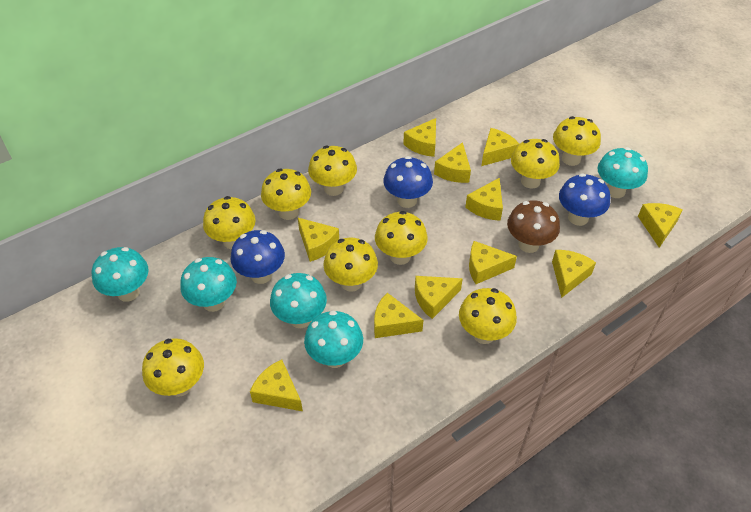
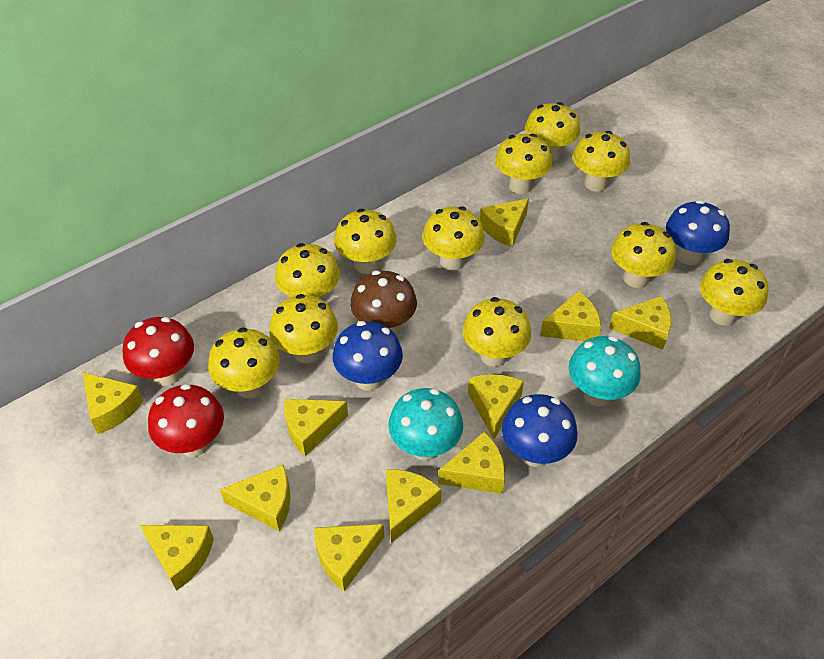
red mushroom: none = 0 -> [122,317,194,386] [148,384,224,457] = 2
turquoise mushroom: [92,247,149,302] [180,257,237,312] [270,273,327,328] [304,311,363,368] [597,147,648,198] = 5 -> [388,388,463,461] [569,336,641,406] = 2
yellow mushroom: [142,338,204,397] [203,196,256,249] [261,169,311,220] [308,146,357,196] [323,238,378,292] [375,211,428,265] [459,288,517,344] [511,139,560,189] [553,116,601,166] = 9 -> [208,327,280,398] [269,294,338,363] [275,243,340,301] [334,209,397,274] [422,206,485,271] [463,297,531,367] [495,134,552,194] [525,102,580,161] [573,131,630,192] [611,222,676,288] [700,259,769,326] = 11

